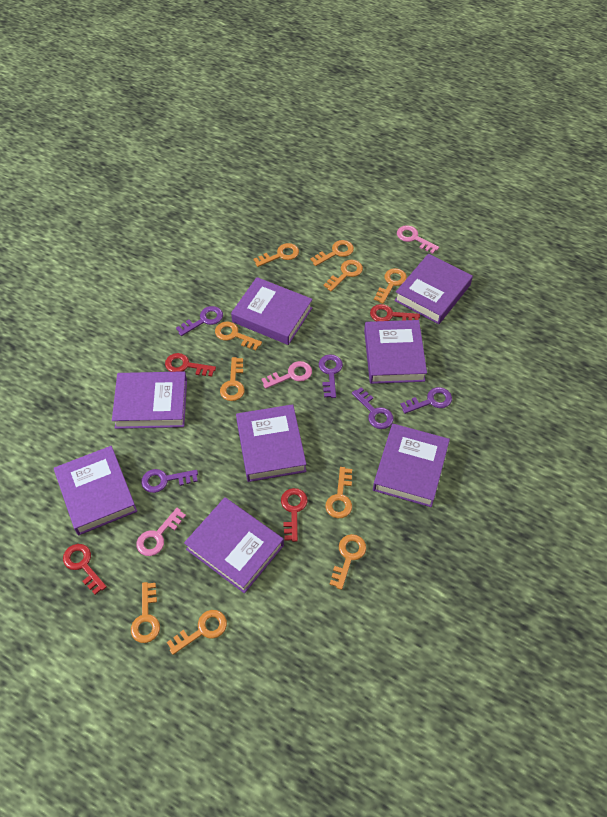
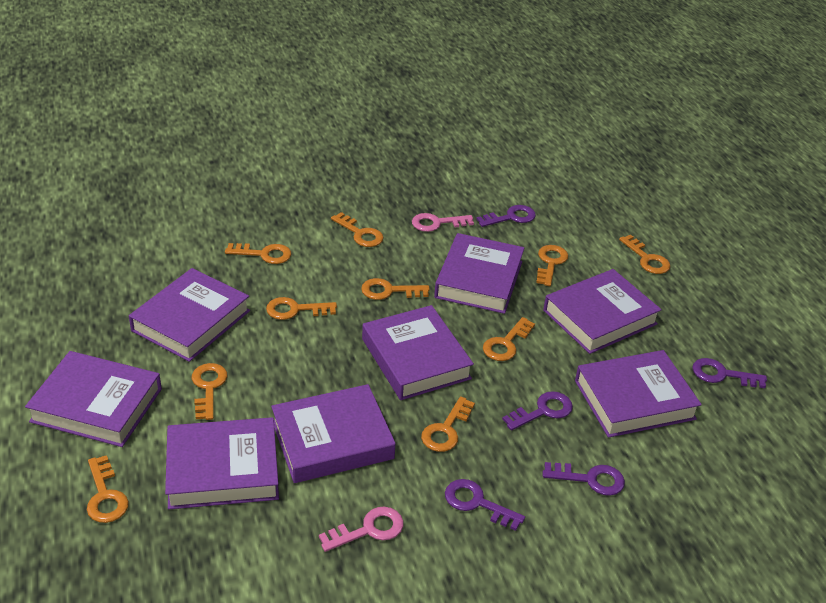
pink key: [136,508,186,556] [261,361,312,389] [397,225,439,254] = 3 -> [319,507,404,552] [412,213,474,232] = 2
red key: [63,544,107,595] [165,353,216,377] [281,488,307,542] [370,304,420,321] = 4 -> none = 0

